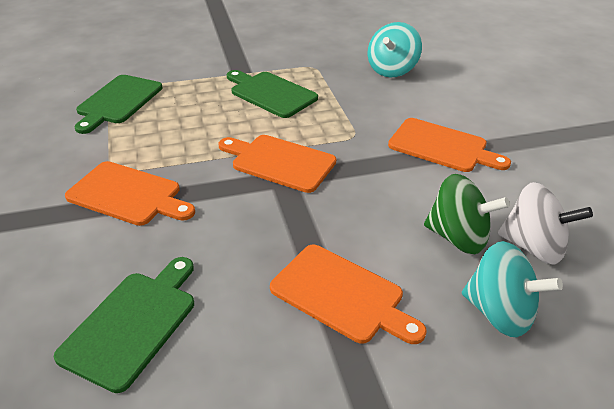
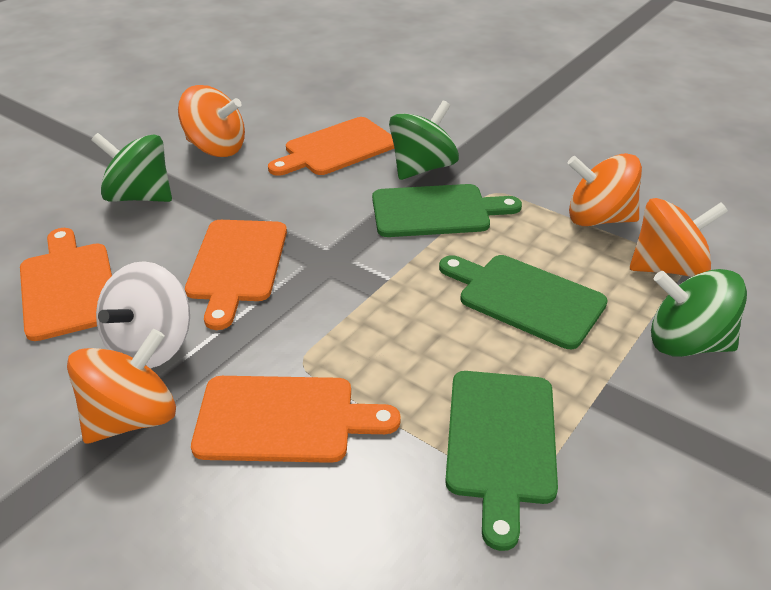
green spinning top: [424,174,510,254] = 1 -> [92,133,172,202] [389,101,459,180] [651,269,747,357] = 3
orange spinning top: none = 0 -> [67,329,176,444] [178,85,245,157] [567,153,642,226] [630,198,728,277] = 4
turquoise spinning top: [368,22,422,77] [462,241,563,337] = 2 -> none = 0

